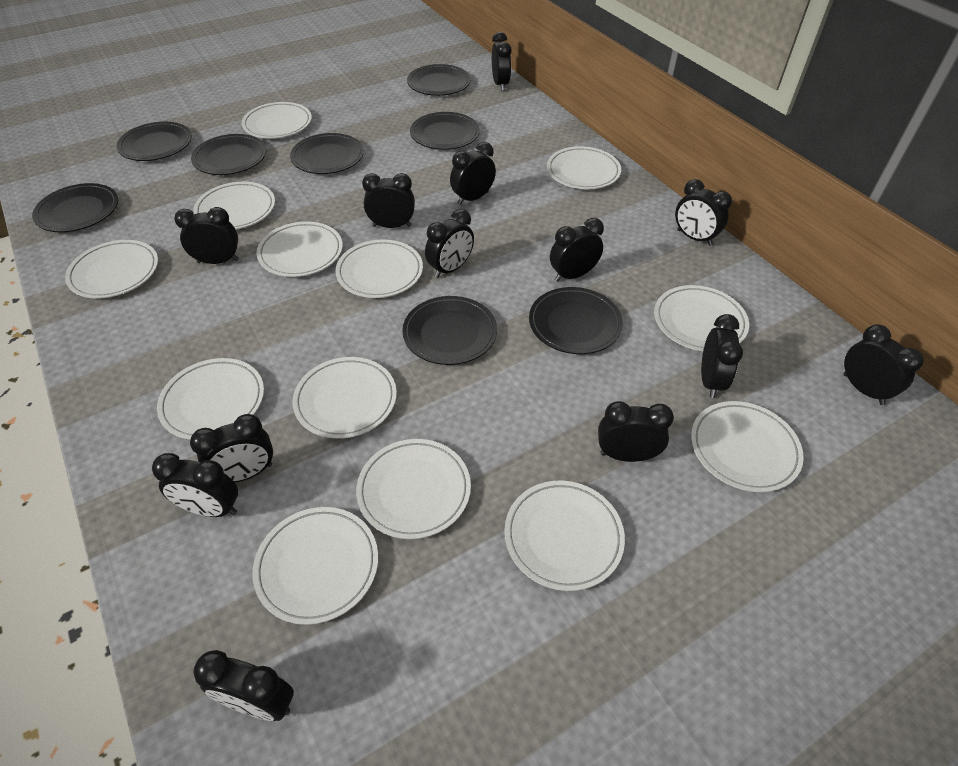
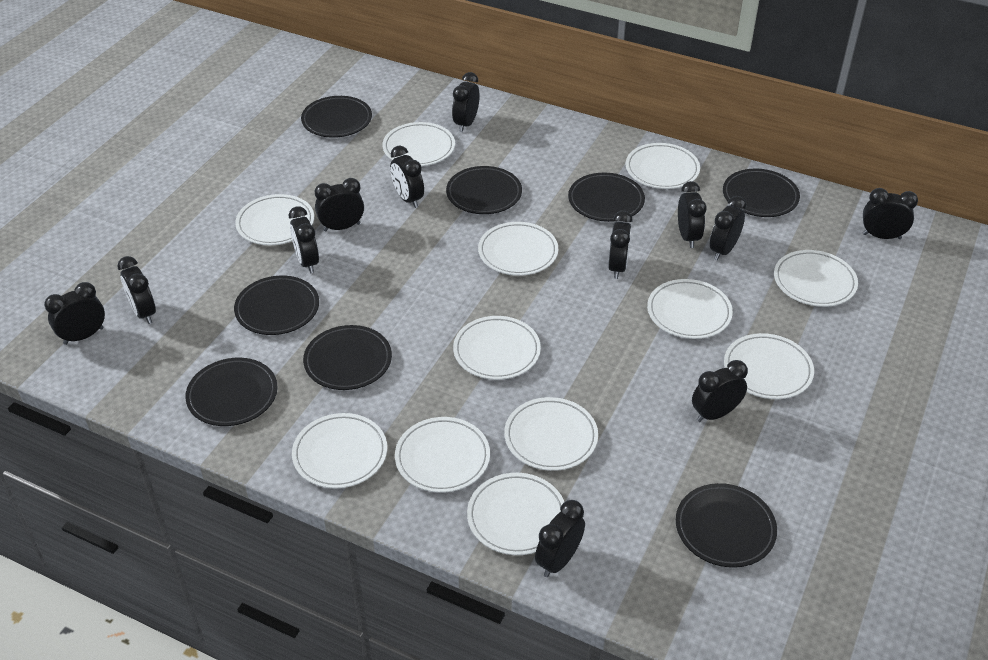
black clock: [152,453,238,517] [174,207,239,264] [190,414,273,482] [193,650,294,721] [362,173,415,228] [425,209,474,278] [450,142,496,205] [492,32,511,91] [550,218,604,282] [598,401,674,462] [675,179,732,246] [701,314,743,398] [843,324,924,405] = 13 -> [44,282,105,345] [118,256,156,324] [289,206,319,273] [315,178,364,231] [390,146,424,208] [452,72,480,132] [535,500,585,577] [608,211,633,279] [678,181,707,248] [692,360,748,422] [710,196,746,260] [863,188,918,239] = 12
white plate: [65,240,158,299] [157,358,264,440] [193,182,275,230] [242,102,312,139] [252,507,378,625] [256,222,343,277] [292,357,397,439] [335,239,423,298] [356,439,471,539] [504,481,625,591] [547,146,621,189] [654,285,749,351] [691,401,804,492] = 13 -> [235,194,314,245] [292,413,387,488] [383,122,455,166] [395,417,490,493] [453,316,541,380] [467,473,564,555] [478,222,558,276] [504,397,598,471] [626,143,700,189] [647,279,733,339] [724,333,814,399] [774,250,858,307] = 12

